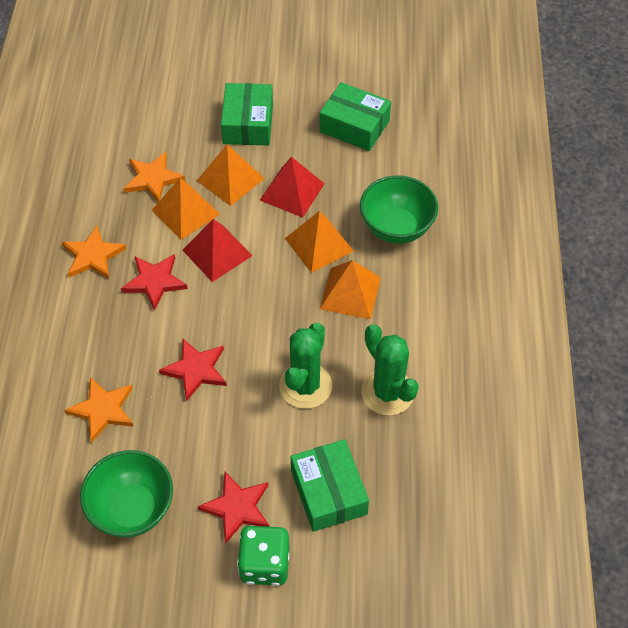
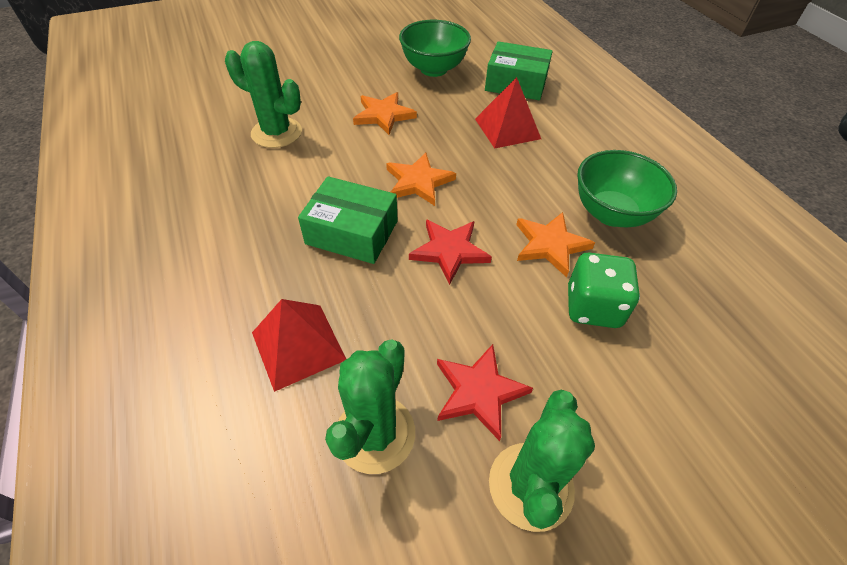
green box: [221,83,273,146] [291,439,369,532] [319,82,391,151] = 3 -> [298,176,398,264] [485,41,553,100] = 2
green cactus: [279,323,332,409] [361,324,419,415] = 2 -> [225,41,302,148] [325,339,415,474] [489,390,595,532] = 3
orange pyramid: [151,178,220,240] [197,144,265,206] [285,210,353,273] [320,260,381,319] = 4 -> none = 0
red star: [121,254,188,311] [159,338,227,402] [198,472,269,544] = 3 -> [409,219,492,285] [437,344,533,441] = 2

